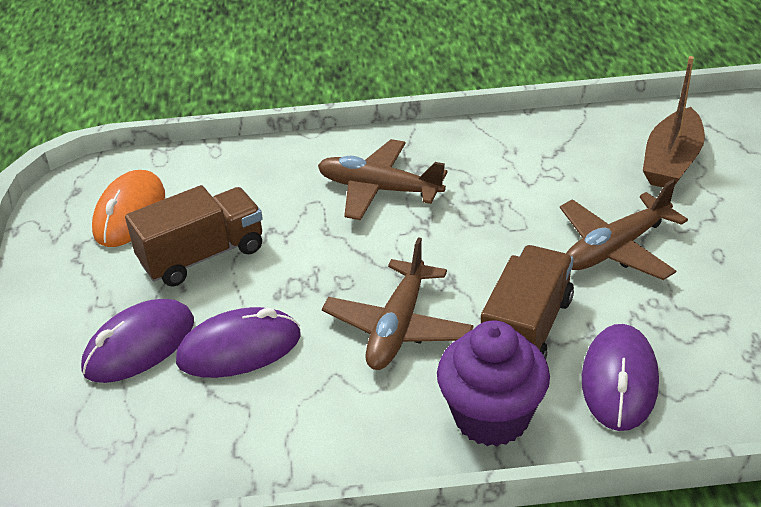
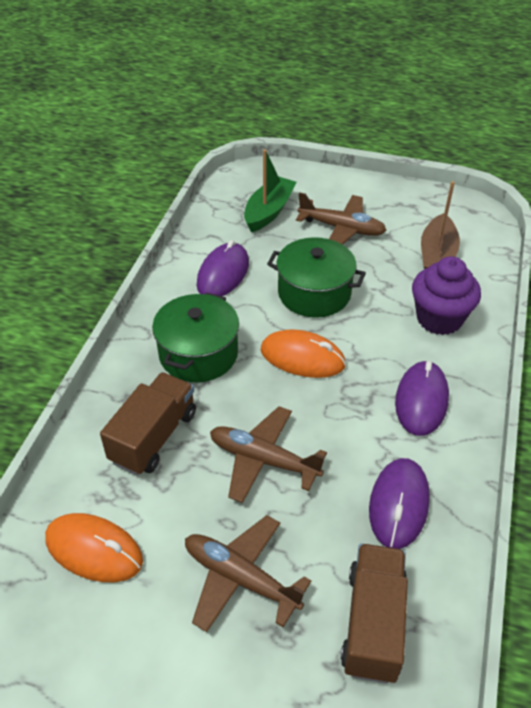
green boat: none = 0 -> [244,149,297,232] = 1
green pot: none = 0 -> [152,292,239,382] [267,237,366,318] = 2
orange mouse: [92,170,165,247] = 1 -> [45,513,143,582] [261,329,346,378] = 2

